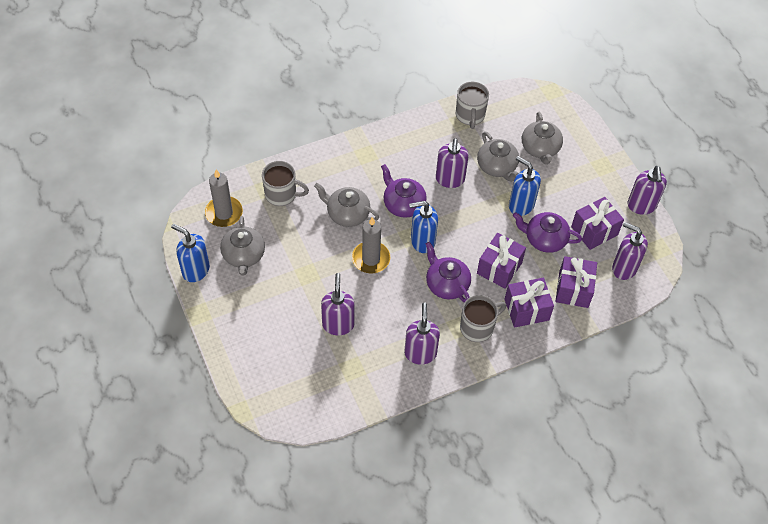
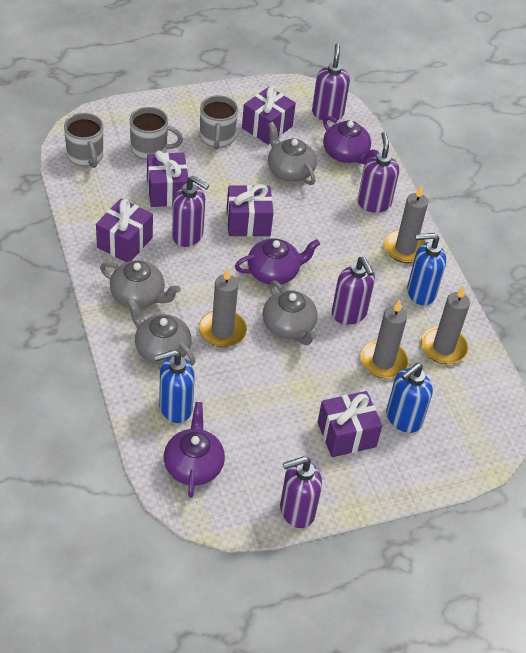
grey candle: [205,169,243,227] [352,217,390,274] = 2 -> [199,268,247,347] [360,300,408,378] [384,185,428,263] [421,286,470,364] = 4
purple gift: [477,233,526,288] [504,278,554,328] [556,256,597,308] [571,197,624,250] = 4 -> [96,198,153,262] [147,151,188,207] [227,184,274,237] [242,86,296,145] [317,391,383,457] = 5

